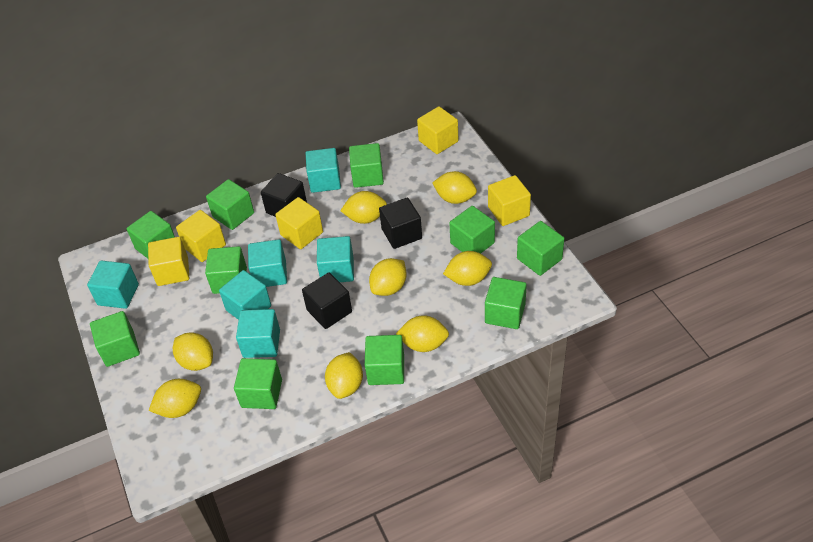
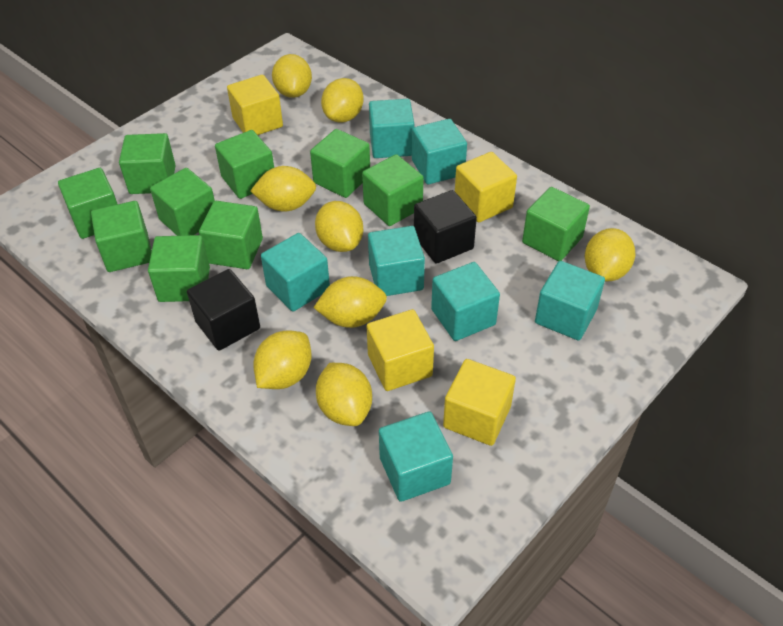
black cube: [261,173,307,217] [302,272,352,329] [379,198,422,249] = 3 -> [187,269,260,351] [414,190,477,264] = 2
turquoise cube: [87,261,139,309] [219,270,271,320] [236,309,280,358] [248,239,287,287] [305,148,341,193] [317,236,354,282] = 6 -> [261,233,330,312] [368,226,425,296] [369,99,414,158] [379,412,453,502] [412,119,467,184] [431,262,500,341] [535,261,605,341] = 7
yellow cube: [148,237,189,286] [176,210,226,262] [275,197,323,249] [417,106,458,154] [488,175,531,226] = 5 -> [227,75,283,135] [366,309,434,391] [443,359,516,446] [455,152,517,223] = 4

